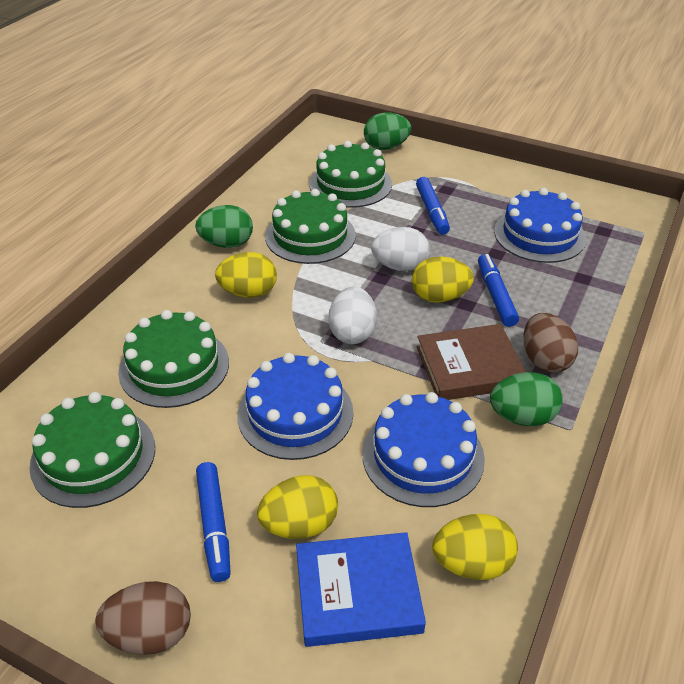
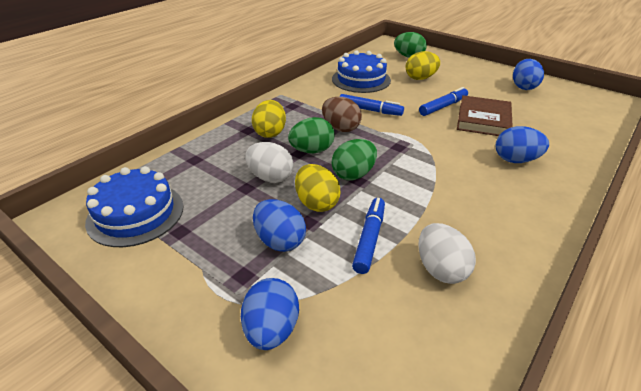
blue book: [296,532,426,647] = 1 -> none = 0
blue cake: [237,353,353,460] [362,392,485,507] [494,188,586,263] = 3 -> [85,166,183,247] [332,50,391,93] = 2
blue egg: none = 0 -> [241,278,299,350] [253,199,306,252] [496,126,549,163] [513,59,544,90] = 4
brown egg: [95,581,191,655] [524,313,578,373] = 2 -> [322,97,362,132] = 1
green cake: [29,392,155,508] [118,310,229,408] [265,189,356,264] [309,141,392,208] = 4 -> none = 0
yellow egg: [215,252,277,298] [257,475,338,539] [412,256,474,303] [432,514,518,580] = 4 -> [252,100,286,138] [295,164,340,212] [406,51,440,80] = 3

